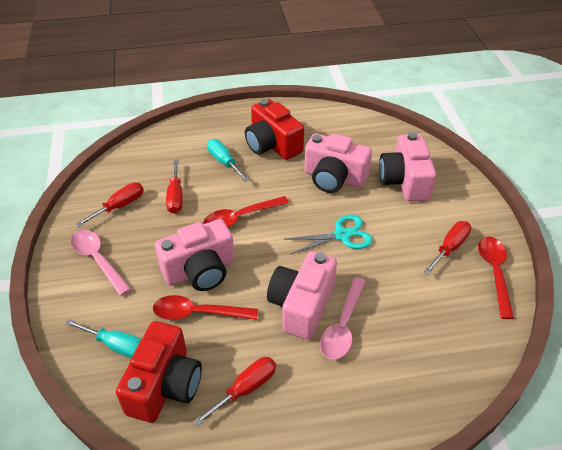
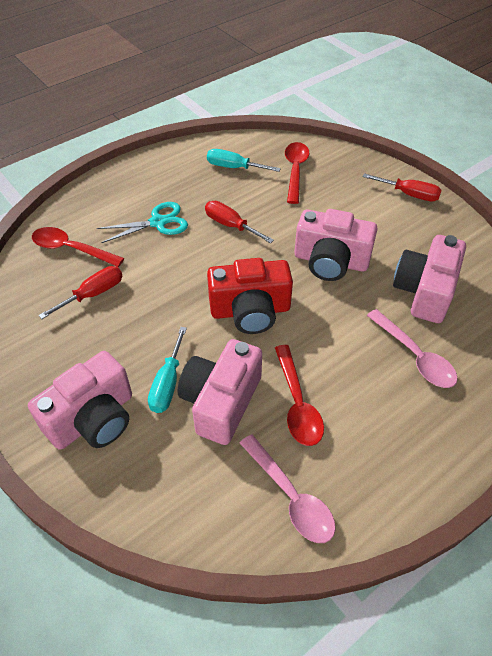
red camera: [116,321,202,423] [245,99,304,160] = 2 -> [207,258,293,334] = 1
red screwdriver: [75,182,144,227] [166,160,183,214] [193,357,276,426] [424,221,471,275] = 4 -> [39,266,122,319] [205,201,274,243] [363,173,442,201] = 3

